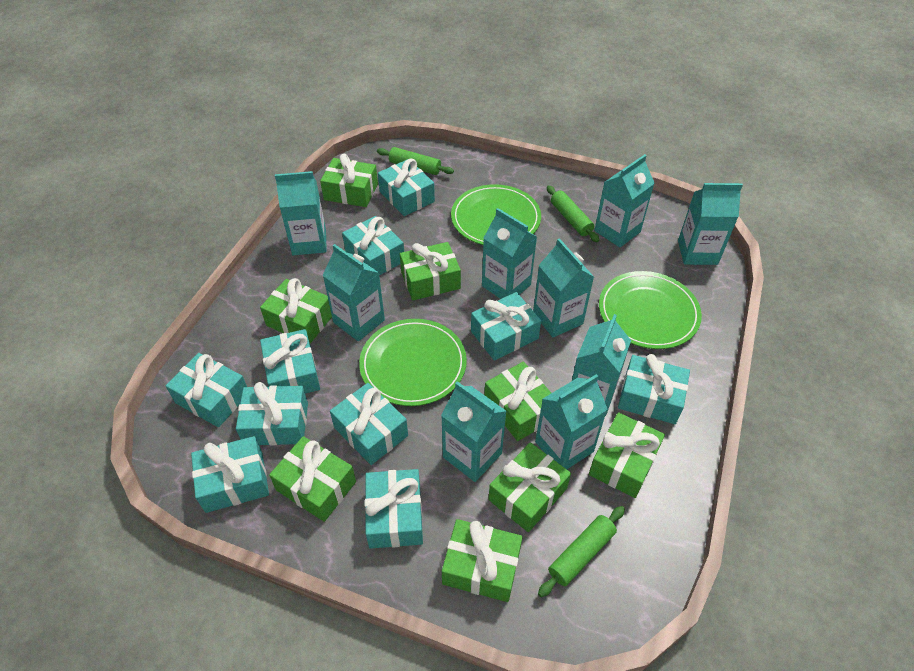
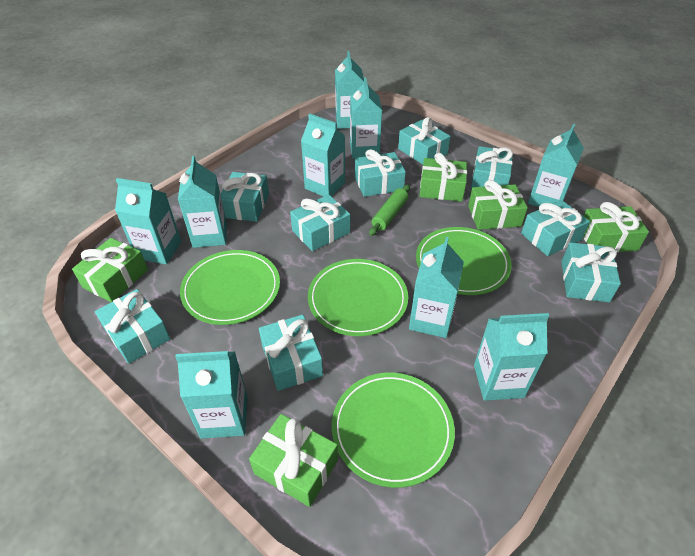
green gift: [260,278,332,344] [269,436,356,522] [320,154,378,207] [400,242,461,300] [442,519,523,602] [484,361,551,441] [488,442,571,532] [589,412,665,498] = 8 -> [72,238,148,302] [249,414,338,507] [419,153,467,202] [468,180,528,230] [583,202,649,252] = 5
green plate: [359,319,467,406] [451,184,541,245] [599,271,702,349] = 3 -> [180,250,280,325] [308,259,408,336] [332,373,455,488] [416,227,512,295] = 4
green rolling pin: [377,147,454,175] [538,506,625,597] [547,186,599,242] = 3 -> [369,184,410,236] = 1
turquoise gift: [166,353,247,427] [191,436,269,513] [236,382,308,445] [260,329,320,394] [330,383,408,465] [342,216,404,276] [365,469,423,549] [378,158,435,216] [471,292,541,361] [618,354,690,424] = 10 -> [95,289,170,364] [220,172,269,222] [259,314,323,391] [290,195,350,251] [355,149,406,197] [398,117,451,164] [471,146,513,189] [521,200,590,256] [561,242,621,302] = 9

